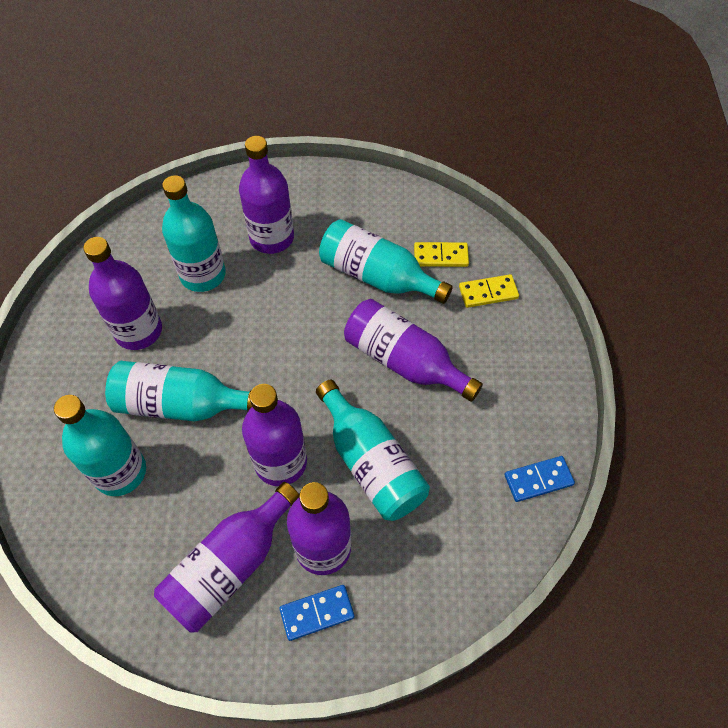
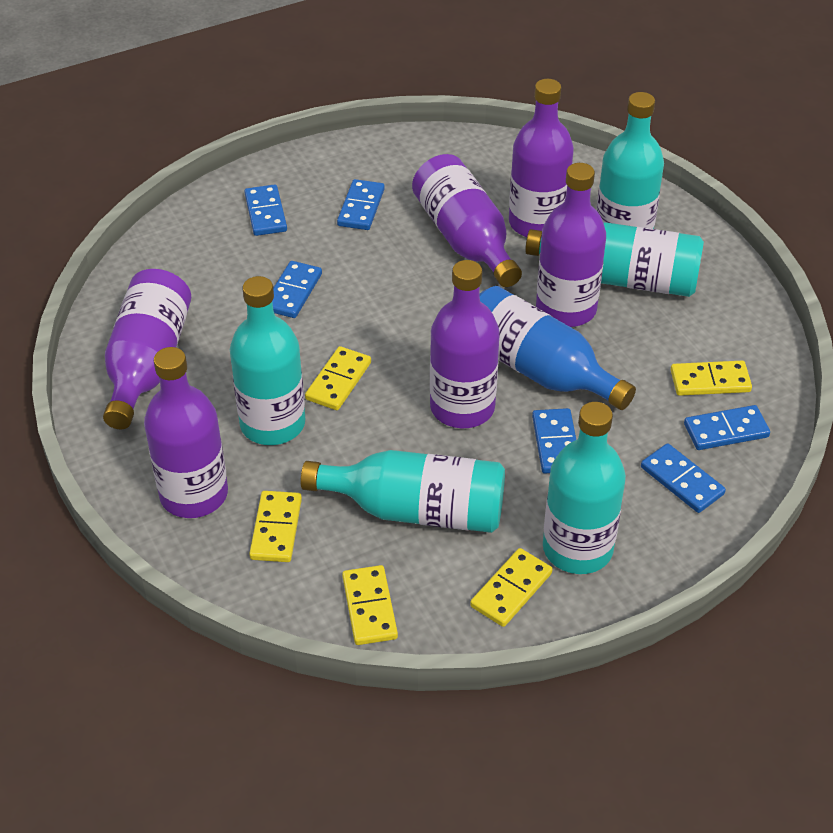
blue bottle: none = 0 -> [479,286,636,410] = 1
blue domino: [279,585,354,641] [504,456,575,502] = 2 -> [244,184,287,236] [272,261,322,318] [337,179,385,230] [532,408,576,474] [641,443,726,513] [684,405,770,450] = 6
yellow domino: [414,242,469,267] [459,274,519,308] = 2 -> [249,491,302,562] [305,346,371,410] [342,565,398,645] [470,548,553,627] [671,361,752,396] = 5

